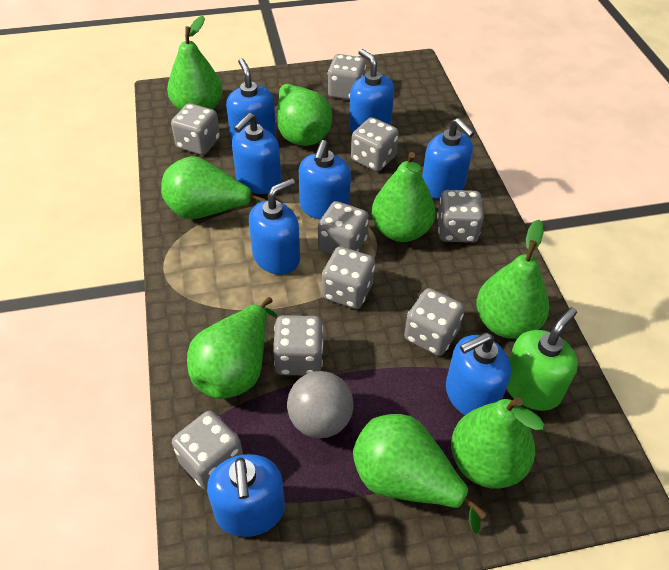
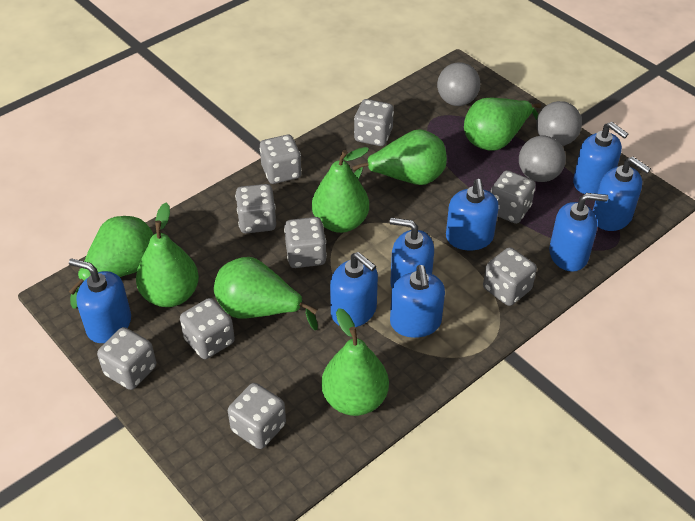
green pear: [161,156,268,219] [167,16,222,110] [187,297,277,399] [277,83,332,146] [353,414,487,534] [372,152,435,242] [451,397,544,489] [476,220,549,339] = 8 -> [69,216,154,308] [136,203,199,307] [214,257,318,330] [312,147,369,233] [321,308,389,416] [352,129,447,185] [464,98,541,151] = 7
green soap dispenser: [506,307,578,411] = 1 -> none = 0
grey ball: [287,371,354,438] = 1 -> [437,62,480,106] [519,136,566,182] [536,101,582,146] = 3

